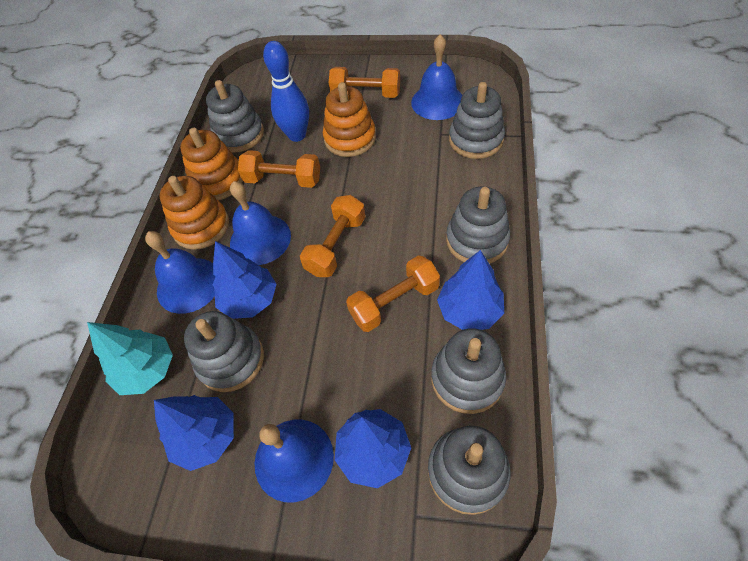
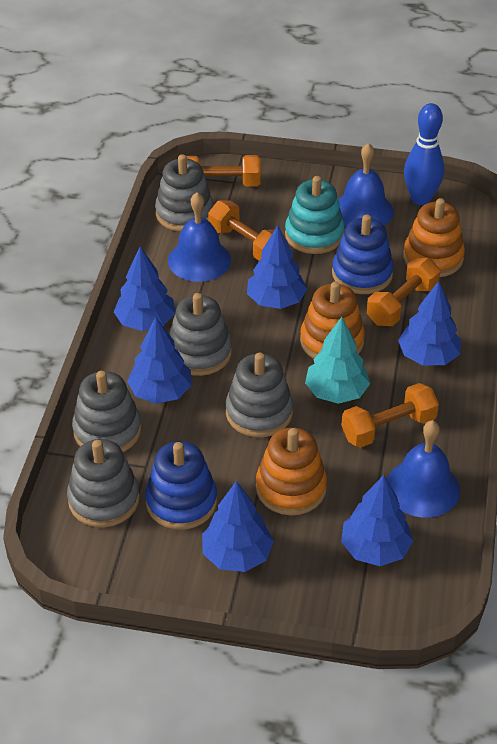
blue bell: [145,231,215,314] [230,181,291,265] [254,420,334,502] [411,34,462,120] = 4 -> [168,192,231,282] [338,143,394,226] [387,420,460,518] = 3
blue stacking toy: none = 0 -> [145,441,217,530] [332,215,394,294] = 2
blue tree: [154,395,234,471] [213,241,277,319] [335,409,411,489] [437,250,504,330] = 4 -> [114,246,175,331] [127,317,192,404] [202,481,274,572] [247,225,307,309] [341,475,413,566] [398,281,461,366] = 6
grey stacking toy: [184,311,264,392] [206,80,264,153] [428,426,511,515] [431,328,506,414] [446,186,510,264] [449,82,505,159] = 6 -> [67,439,140,527] [72,371,142,452] [155,154,213,232] [170,293,232,376] [226,353,293,437] = 5
turquoise stacking toy: none = 0 -> [285,176,345,254] = 1

